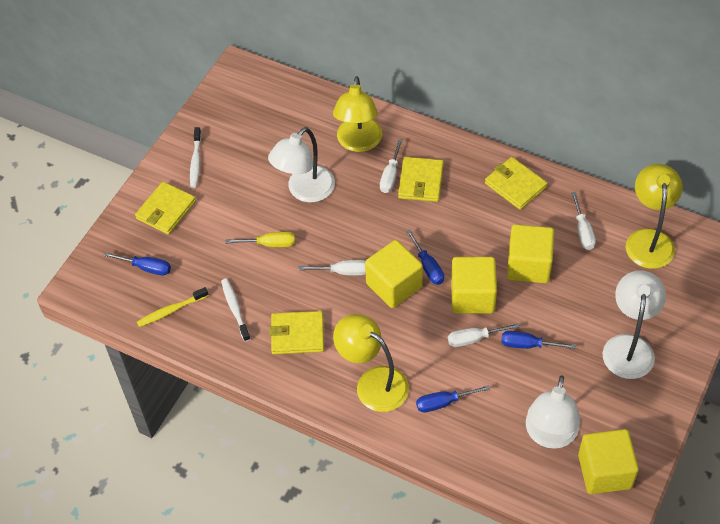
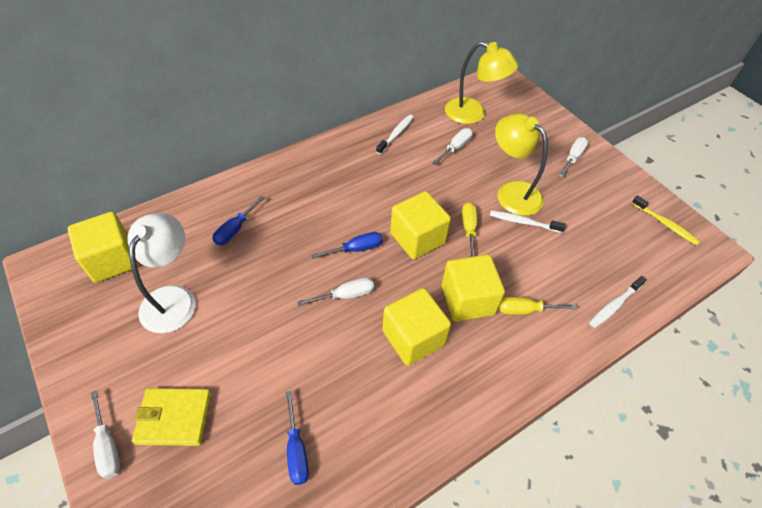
blue screwdriver: [104,252,171,275] [406,229,444,285] [416,385,490,412] [501,331,576,349] = 4 -> [213,196,265,245] [286,391,309,485] [311,232,383,259] = 3
white lamp: [268,127,335,202] [526,375,580,449] [603,271,666,379] = 3 -> [128,213,195,333] = 1
white toothbrush: [190,127,202,188] [221,278,250,342] = 2 -> [376,115,414,155] [490,210,566,233] [589,276,647,328] = 3
yellow lamp: [333,76,382,152] [333,314,409,412] [626,164,683,269] = 3 -> [445,41,519,124] [495,114,548,216] = 2
yellow screwdriver: [226,232,295,247] = 1 -> [462,202,477,257] [499,297,577,315] = 2
yellow wallet: [135,182,196,235] [269,311,324,354] [398,157,444,202] [485,157,547,210] = 4 -> [132,388,211,446] = 1

